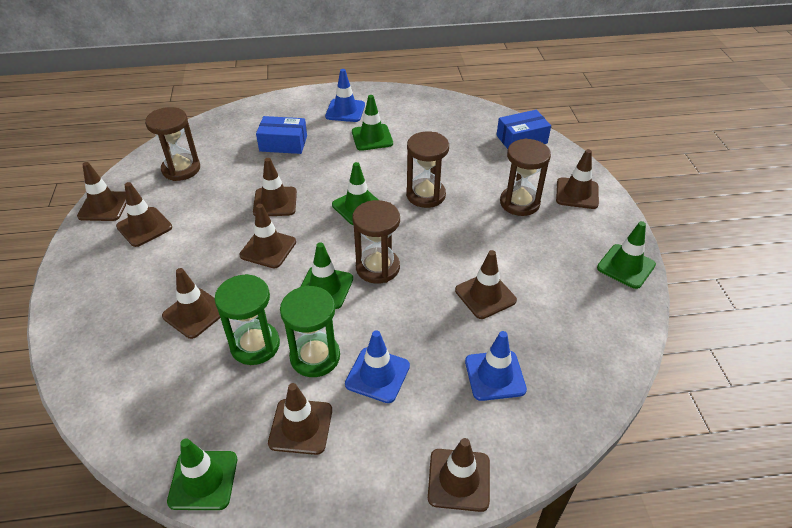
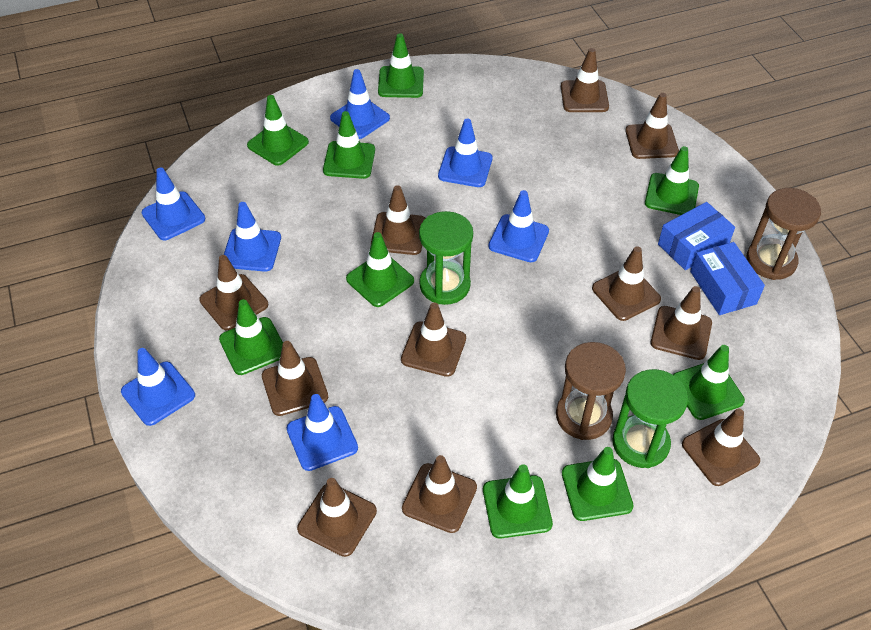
blue traffic cone: [325,69,365,122] [345,330,410,403] [465,331,527,401] = 3 -> [121,348,195,426] [142,167,205,240] [224,202,281,272] [287,394,358,471] [330,69,390,139] [438,118,492,187] [488,190,549,262] = 7
brown hourglass: [145,107,200,181] [352,200,400,284] [406,131,449,208] [500,138,551,216] = 4 -> [556,342,626,440] [746,188,821,280] = 2
brown traffic cone: [77,162,126,221] [116,182,172,247] [162,268,220,339] [240,204,296,269] [253,158,297,216] [268,383,332,455] [428,438,490,512] [455,250,517,319] [556,149,599,209] = 9 -> [199,255,268,330] [262,341,328,416] [297,478,377,557] [371,185,426,255] [401,302,466,377] [402,455,477,533] [561,48,609,112] [592,246,661,321] [625,93,679,159] [651,286,712,360] [682,408,760,486] = 11
green traffic cone: [167,438,237,510] [300,242,353,309] [332,162,378,225] [352,95,393,151] [597,221,656,289] = 5 -> [219,299,283,375] [247,95,309,166] [323,111,375,179] [346,232,414,307] [378,33,424,98] [483,464,553,538] [562,447,634,521] [645,146,699,215] [673,345,745,420] = 9

